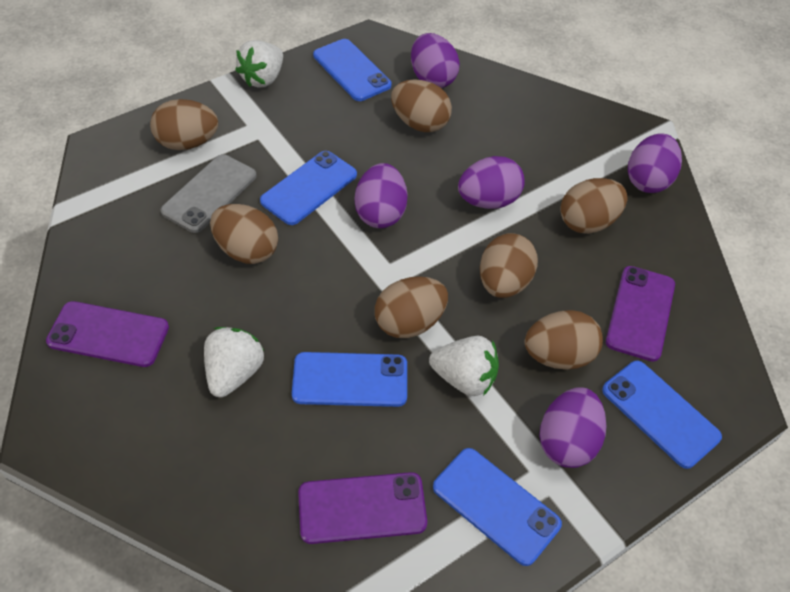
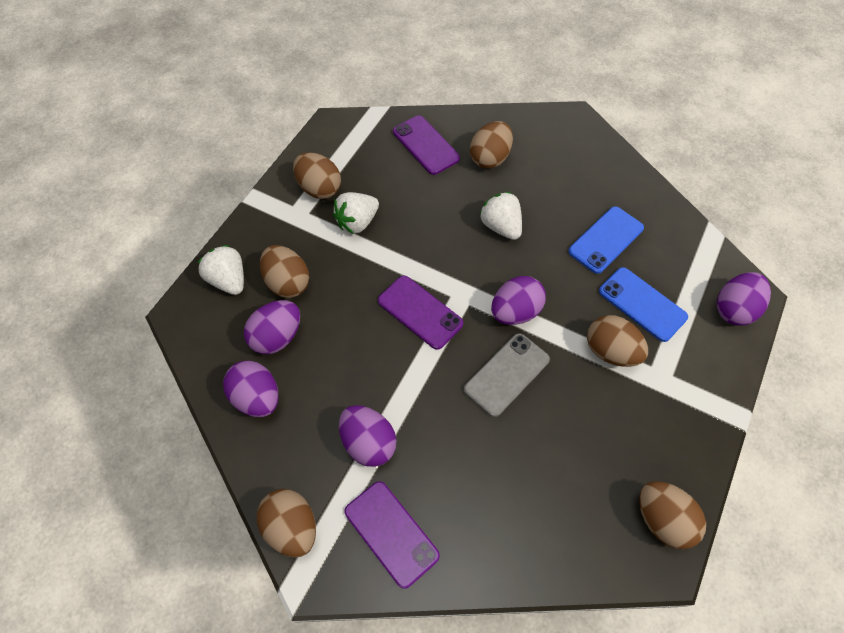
blue phone: [260,151,357,225] [292,352,407,407] [313,39,391,101] [433,448,562,566] [602,361,722,469] = 5 -> [568,206,644,274] [599,267,688,342] = 2
brown egg: [150,99,218,150] [210,204,278,264] [375,276,448,338] [391,79,452,132] [480,233,538,298] [525,310,603,370] [560,178,627,234] = 7 -> [257,489,316,557] [260,245,309,298] [293,152,341,199] [470,121,513,169] [587,315,648,367] [639,481,706,549] = 6

